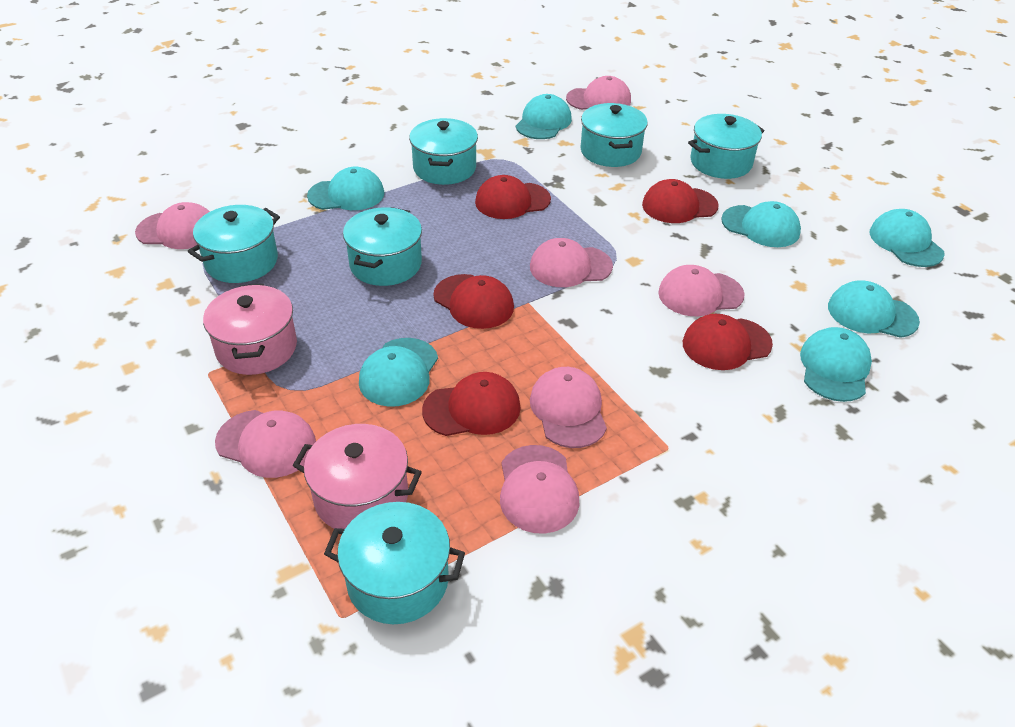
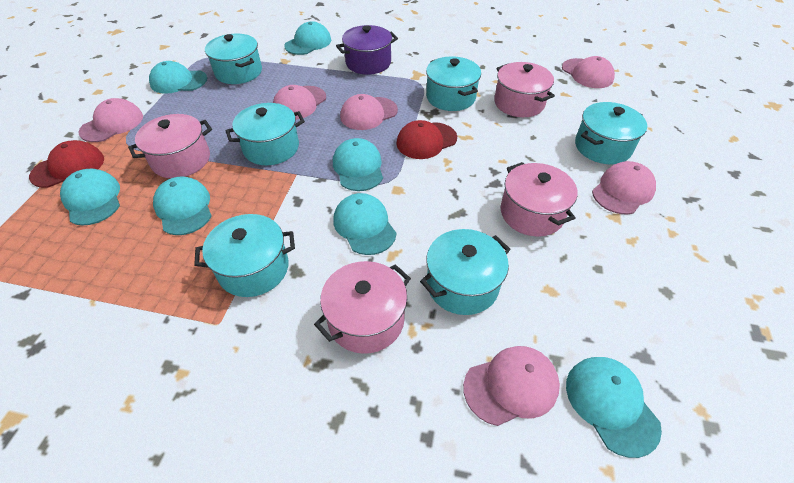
pink cap: [135,202,210,249] [215,410,316,478] [500,445,579,534] [530,238,613,287] [530,367,607,448] [566,76,631,110] [658,265,745,316] = 7 -> [79,98,143,142] [273,85,326,120] [340,94,398,130] [463,346,560,426] [562,56,615,88] [592,161,656,215] = 6
pink pot: [203,284,297,375] [293,424,422,529] = 2 -> [128,114,212,178] [314,261,411,354] [494,62,555,117] [501,162,578,237] = 4
purple pot: none = 0 -> [336,25,398,75] = 1
red cap: [422,372,521,436] [433,274,514,329] [475,175,551,219] [642,179,719,223] [683,314,773,370] = 5 -> [29,140,104,188] [396,120,457,159] = 2

